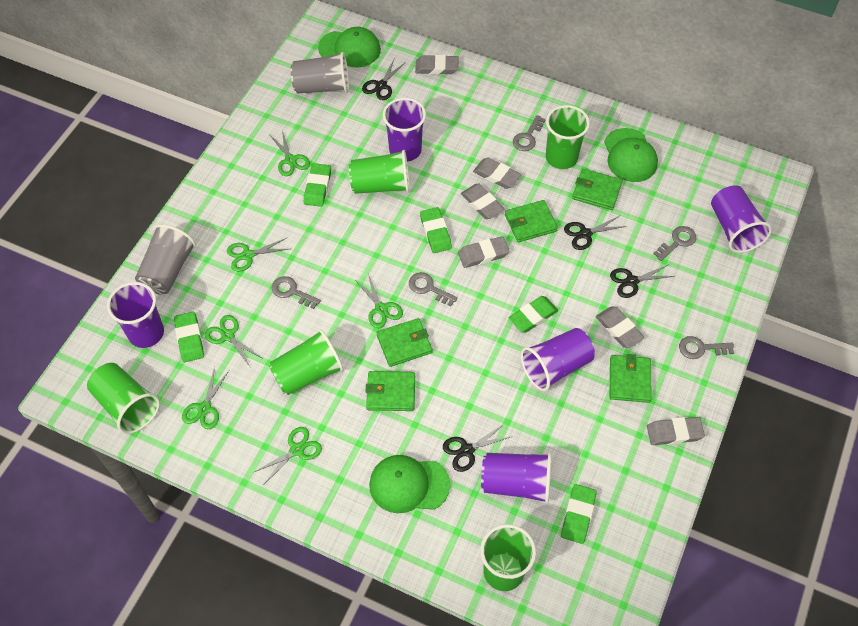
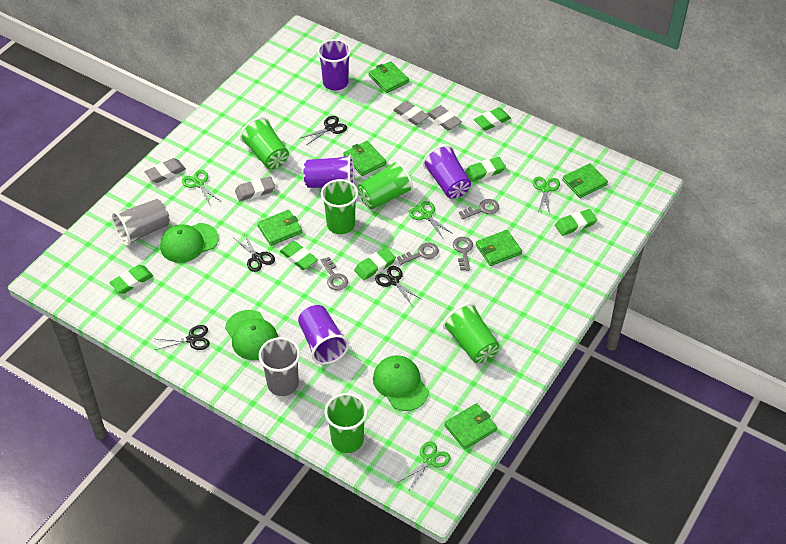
green eraser: [174,312,204,362] [304,163,331,207] [420,207,452,253] [509,296,558,333] [561,484,597,544] = 5 -> [109,265,153,294] [280,241,318,270] [354,248,396,280] [465,157,506,182] [474,107,511,130] [555,209,597,236] = 6
green scissors: [182,367,229,429] [205,315,262,368] [227,238,289,272] [254,427,322,484] [269,131,310,176] [354,274,403,328] = 6 -> [182,170,220,205] [398,441,451,490] [409,201,453,238] [533,177,560,213] = 4
green wallet: [366,371,415,411] [376,318,432,367] [505,200,558,242] [572,169,622,210] [610,354,652,403] = 5 -> [257,210,302,246] [343,141,386,176] [368,61,409,93] [444,403,497,450] [476,230,522,266] [562,163,608,198] = 6
grey eraser: [415,55,458,75] [458,236,509,268] [461,184,504,219] [473,157,521,189] [596,306,644,348] [647,417,705,445] = 6 -> [145,158,186,183] [235,176,275,201] [394,101,429,125] [427,105,462,130] = 4
grey key: [272,276,321,309] [409,272,458,306] [513,115,546,151] [653,226,696,261] [679,336,734,359] = 5 -> [321,257,348,290] [397,242,439,265] [453,237,473,271] [459,199,499,219] = 4
purple cup: [107,282,164,348] [383,98,426,161] [481,452,552,504] [521,328,595,391] [711,185,772,253] = 5 -> [298,305,349,364] [304,155,354,188] [317,39,351,90] [423,145,471,199] = 4

